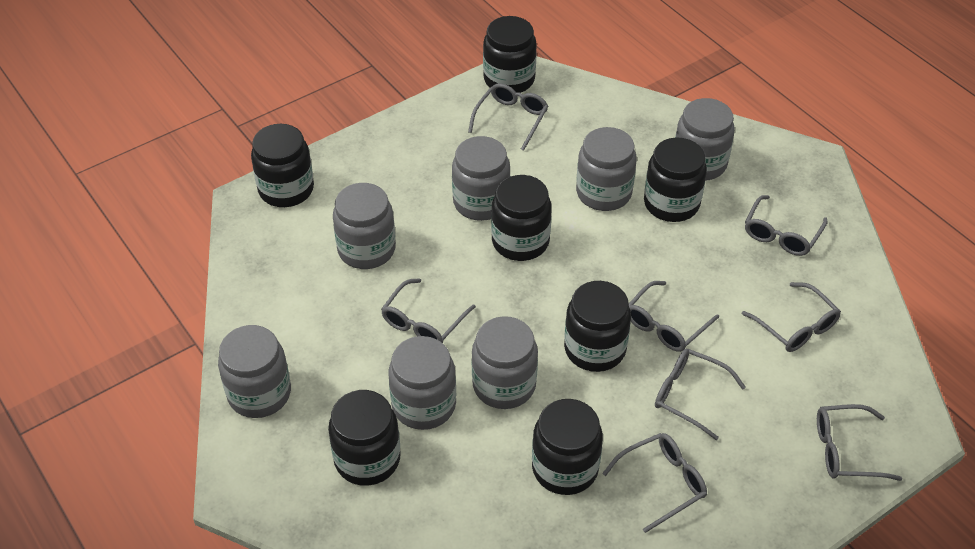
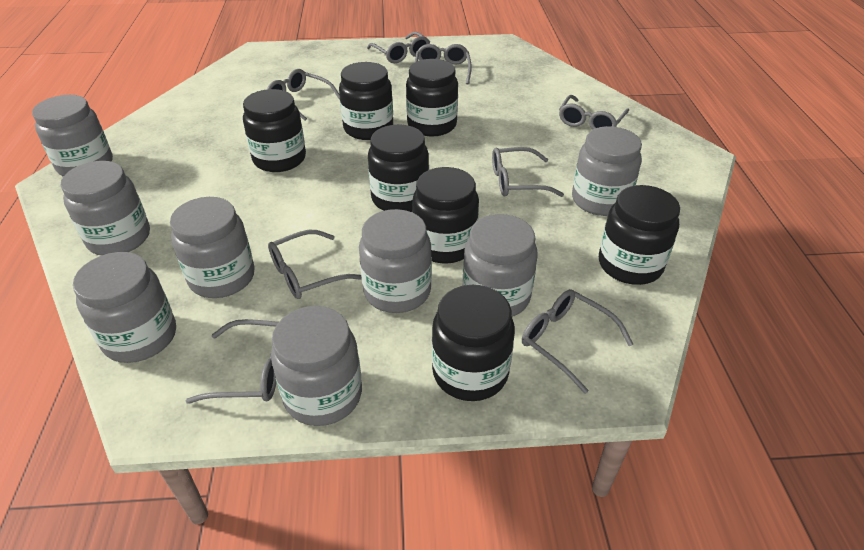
grey jar: [218,325,291,418] [333,183,396,269] [388,336,456,430] [452,136,510,221] [472,316,538,409] [576,127,637,211] [675,98,735,181] = 7 -> [32,95,113,176] [61,161,150,256] [73,252,176,363] [170,197,255,298] [271,306,362,426] [359,209,432,313] [463,214,538,317] [572,126,642,216] = 8

